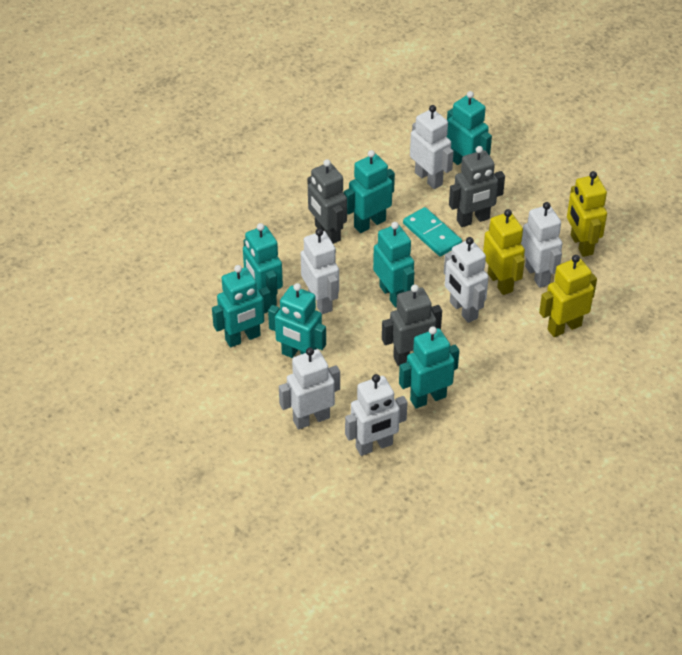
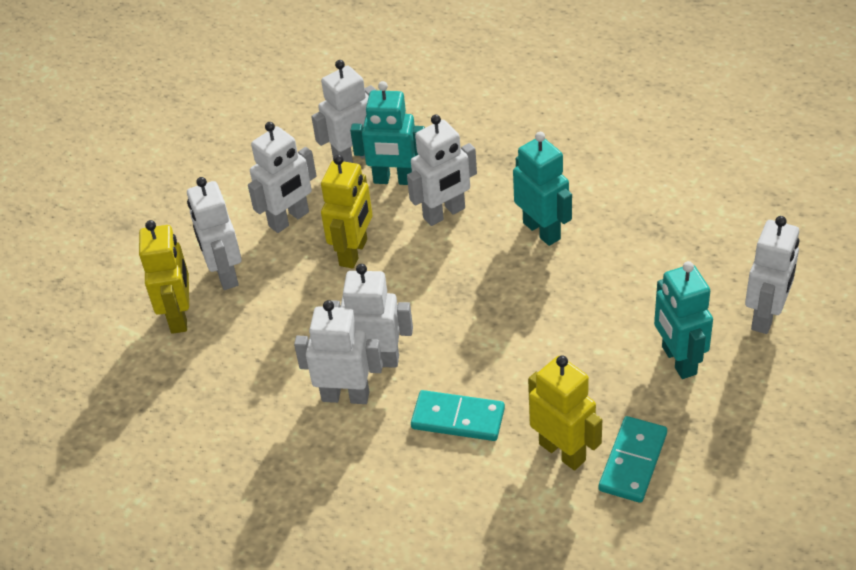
grey robot: [307,159,347,244] [382,284,442,366] [449,146,505,227] = 3 -> none = 0
turquoise domino: [403,207,462,257] = 1 -> [411,390,505,441] [599,416,667,503] = 2
turquoise robot: [212,265,271,347] [243,223,283,306] [268,283,326,358] [344,150,395,233] [373,222,414,307] [399,326,459,409] [446,91,492,165] = 7 -> [350,81,425,185] [513,132,572,246] [654,261,713,379] = 3
white robot: [279,348,340,429] [301,228,339,314] [345,374,408,456] [410,105,454,189] [444,237,489,323] [521,202,562,288] = 6 -> [187,177,242,290] [248,122,317,233] [294,300,383,404] [311,60,376,163] [330,264,413,368] [407,115,477,226] [745,216,800,334] = 7

